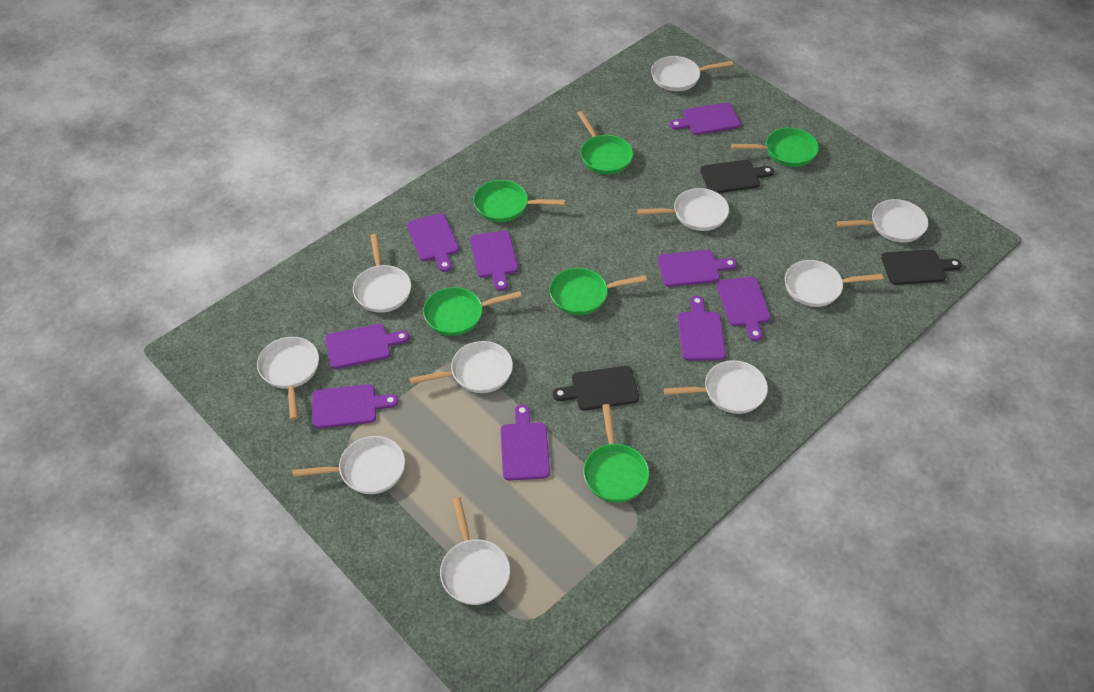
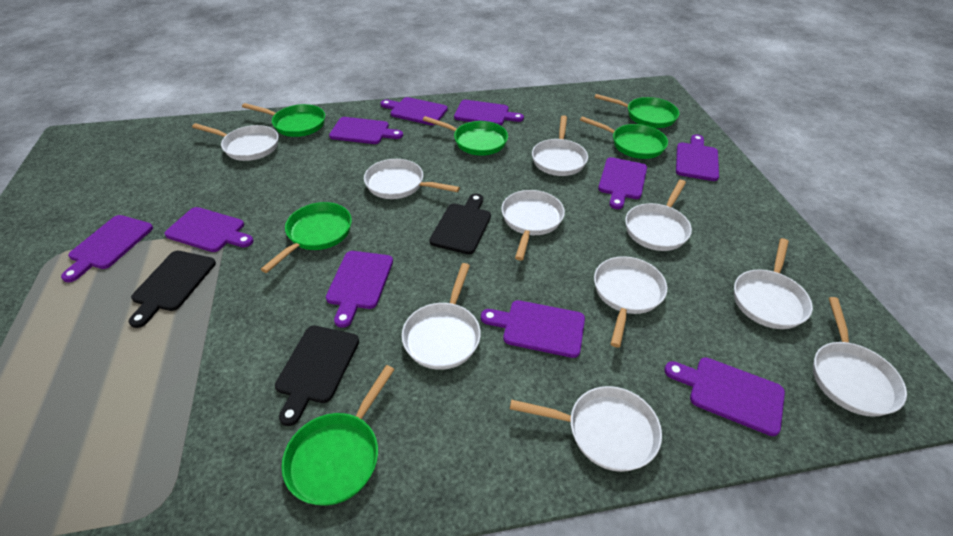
purple cutting board: [312,384,398,429] [326,324,409,369] [407,213,459,272] [470,231,518,291] [501,404,550,481] [658,250,737,287] [670,103,740,135] [678,295,726,361] [717,277,771,341] = 9 -> [61,215,153,282] [164,207,254,252] [326,251,393,328] [329,117,403,144] [380,97,448,125] [454,100,524,126] [481,300,585,358] [598,157,647,209] [664,357,785,436] [676,134,719,181] = 10

